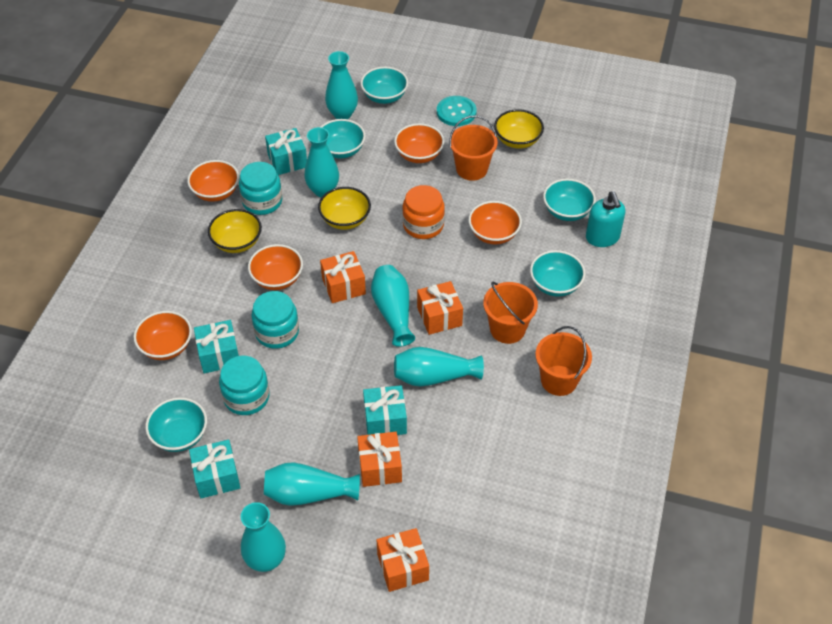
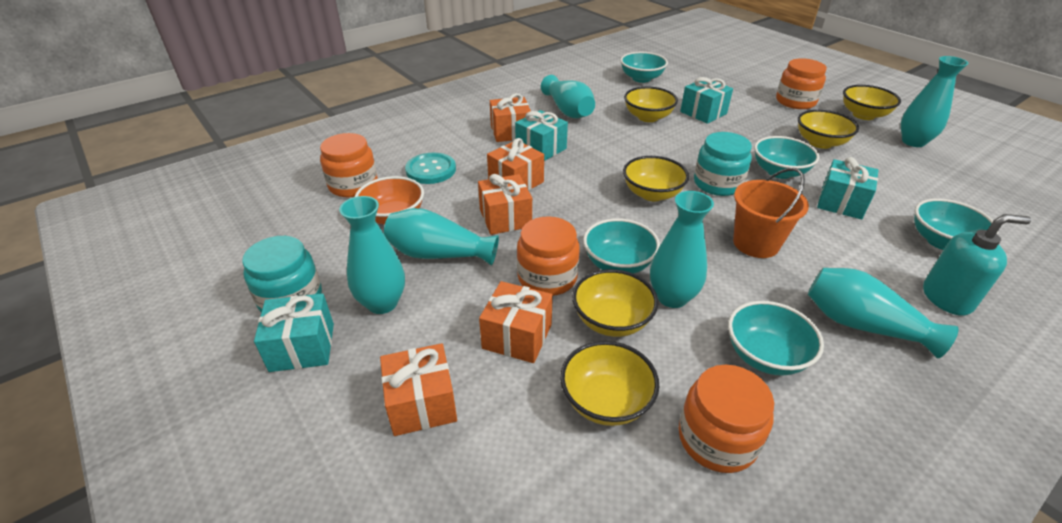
orange bowl: [134,311,192,360] [187,160,239,202] [248,244,303,290] [394,123,444,163] [468,201,522,244] = 5 -> [354,176,424,225] = 1
orange bucket: [449,115,498,181] [483,282,538,344] [535,326,592,396] = 3 -> [733,168,809,258] = 1
orange gift: [320,251,366,303] [357,432,402,487] [376,528,429,592] [417,281,463,335] = 4 -> [380,343,457,436] [478,174,532,235] [479,281,553,363] [487,138,544,191] [490,93,531,142] = 5
orange jar: [402,185,445,239] = 1 -> [320,133,378,198] [517,216,580,296] [679,365,774,473] [776,58,827,109] = 4
turquoise jar: [219,356,270,415] [239,162,282,215] [251,291,299,349] = 3 -> [242,236,322,312] [694,132,752,196] = 2
yellow bowl: [208,209,262,253] [318,187,371,230] [494,109,544,149] = 3 -> [560,341,659,426] [572,269,658,337] [623,156,689,201] [624,87,678,122] [798,110,859,149] [843,85,901,120] = 6

